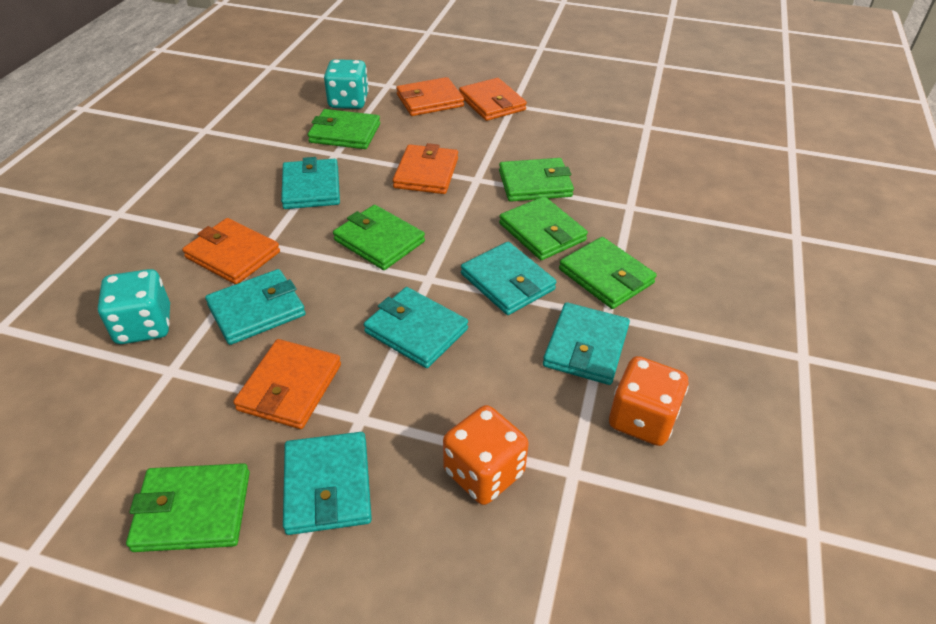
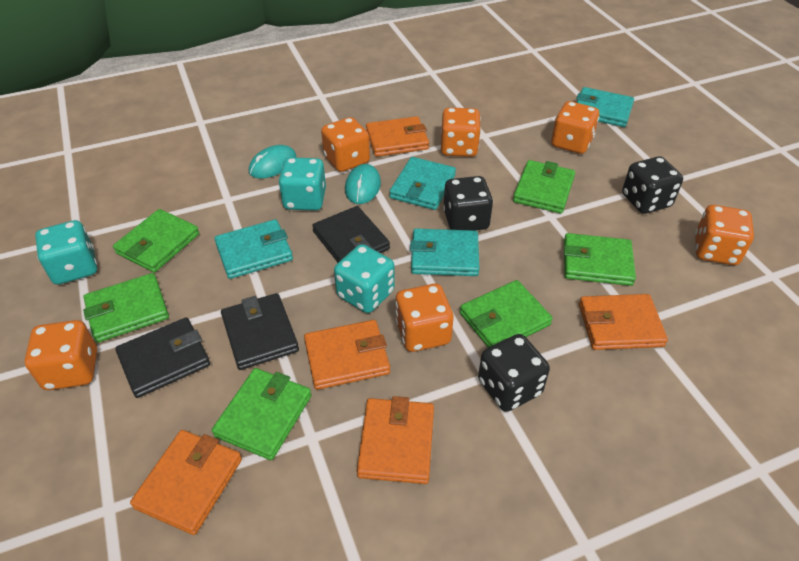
black dice: none = 0 -> [443,176,493,231] [478,334,550,412] [622,156,683,214] = 3
black wallet: none = 0 -> [115,317,210,398] [221,293,299,370] [312,206,390,262] = 3
orange dice: [443,405,529,505] [609,356,688,446] = 2 -> [25,320,97,390] [321,117,370,172] [395,284,453,352] [441,107,481,157] [551,101,599,154] [695,205,754,265] = 6
turquoise dice: [98,269,170,344] [324,59,369,109] = 2 -> [35,220,97,285] [278,157,326,211] [334,244,395,313] = 3
turquoise mouse: none = 0 -> [249,145,296,179] [345,164,381,204] = 2
turquoise wallet: [205,269,306,345] [281,157,340,209] [283,432,372,535] [364,287,468,368] [461,242,556,315] [543,302,630,385] = 6 -> [214,219,293,279] [389,157,456,210] [410,229,480,276] [576,87,634,127] = 4

